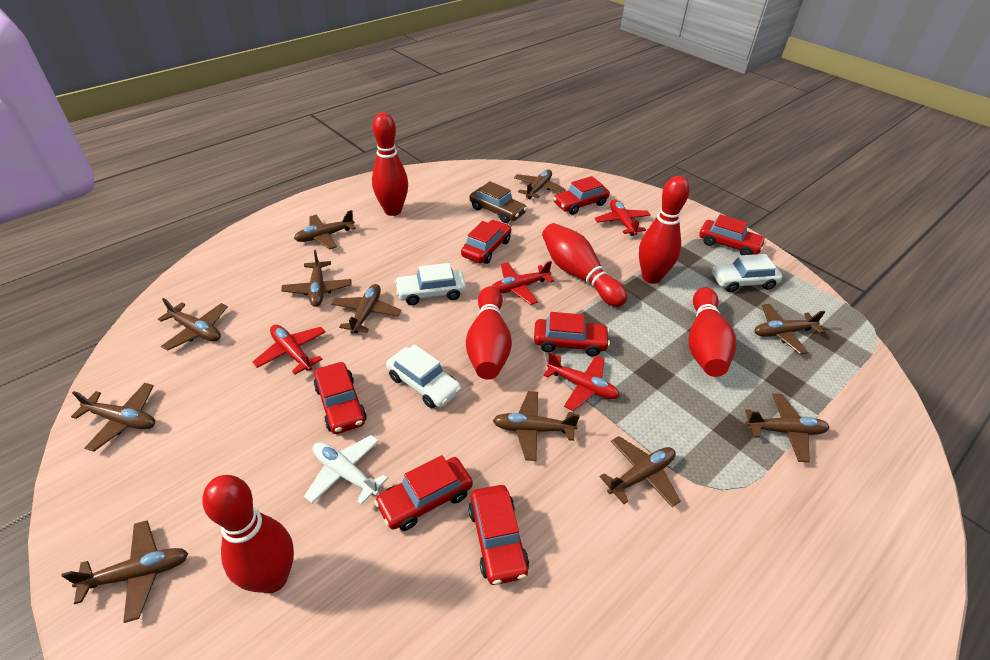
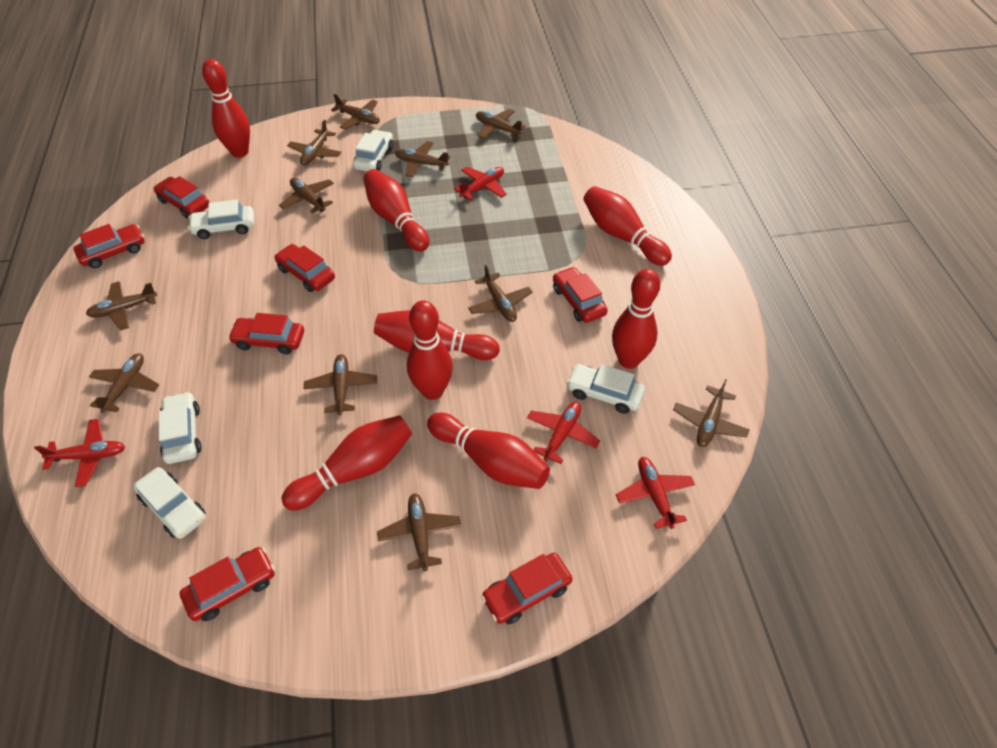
brown car: [470,181,527,223] = 1 -> none = 0
red bowling pin: [202,475,294,593] [372,112,408,216] [466,286,512,380] [542,223,627,307] [639,176,690,284] [688,287,737,377] = 6 -> [202,59,250,158] [281,415,412,511] [363,169,429,252] [374,310,500,360] [407,300,453,400] [427,413,550,489] [583,186,672,266] [612,269,660,369] = 8
white car: [386,344,461,408] [395,263,466,305] [712,254,782,292] = 3 -> [133,467,205,539] [159,392,202,464] [188,199,254,239] [353,130,393,172] [566,364,645,414] = 5
white plane: [304,435,388,505] = 1 -> none = 0

